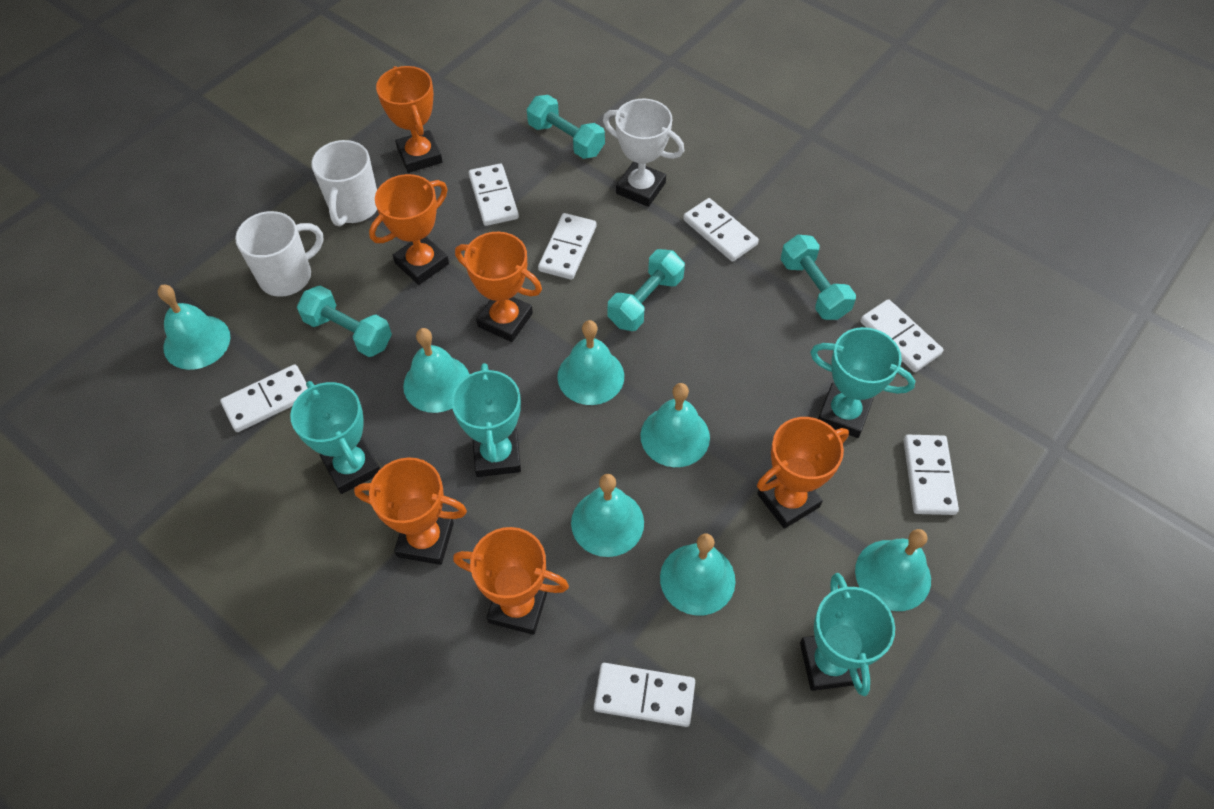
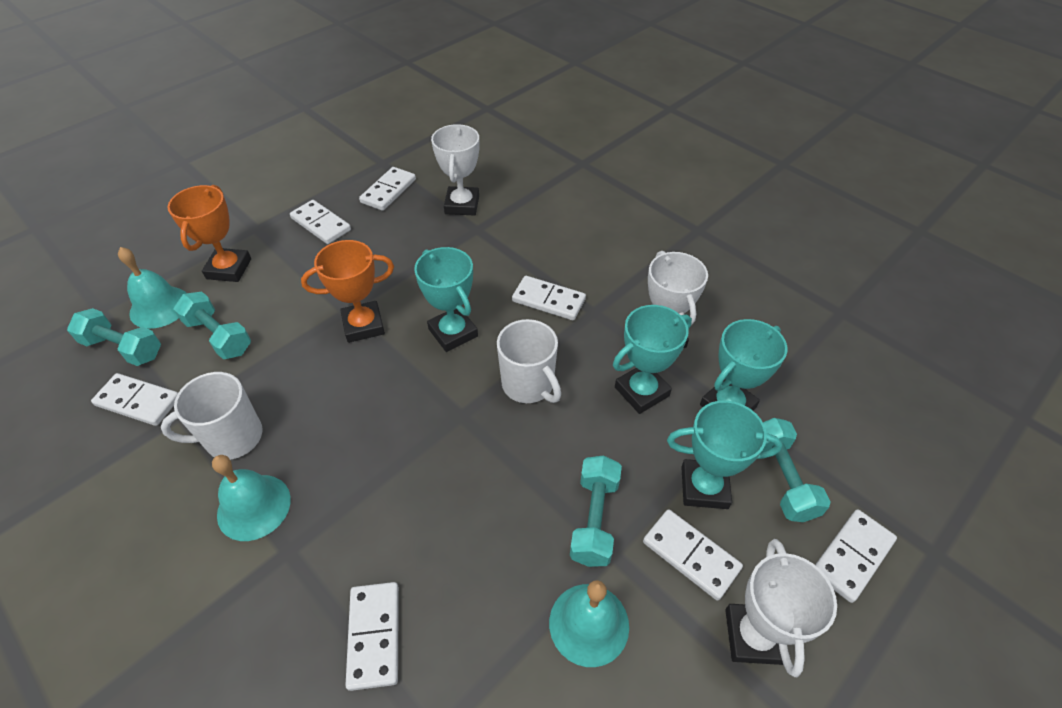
orange trophy: [354,458,467,565] [369,174,449,285] [376,66,443,173] [453,527,569,635] [455,232,542,342] [757,417,849,529] = 6 -> [167,185,251,282] [301,240,394,343] = 2
turquoise bell: [158,285,230,370] [403,328,469,413] [557,320,624,405] [571,474,644,557] [640,383,710,467] [660,533,736,616] [855,529,931,611] = 7 -> [118,247,186,329] [212,455,291,541] [549,580,629,667] = 3
white trophy: [603,99,684,207] = 1 -> [431,124,479,215] [648,251,708,348] [725,539,837,677] = 3

